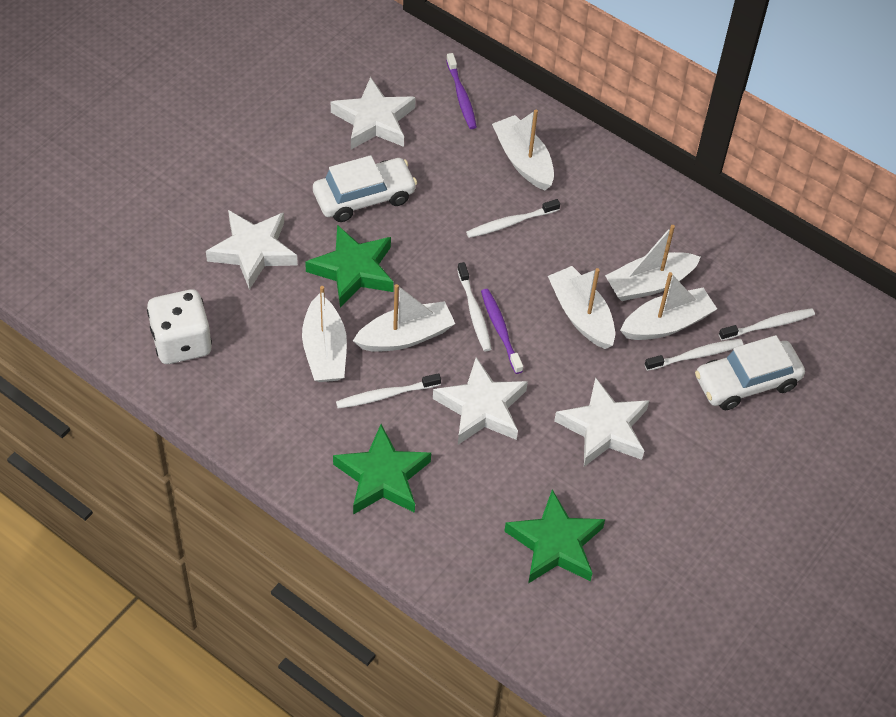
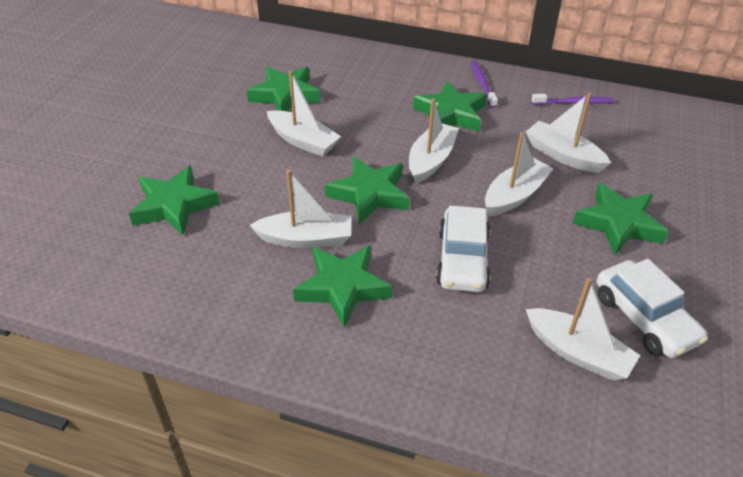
green star: [305,225,394,308] [333,424,431,515] [504,489,605,584] = 3 -> [129,166,220,235] [246,66,321,111] [293,245,392,327] [325,157,409,224] [413,80,487,132] [573,183,669,255] = 6
white dice: [147,289,212,364] = 1 -> none = 0
white star: [206,210,298,290] [331,77,416,149] [433,357,528,445] [554,377,649,467] = 4 -> none = 0
white toothbrush: [336,373,441,409] [457,262,491,351] [466,199,560,238] [645,339,743,371] [719,308,815,341] = 5 -> none = 0

